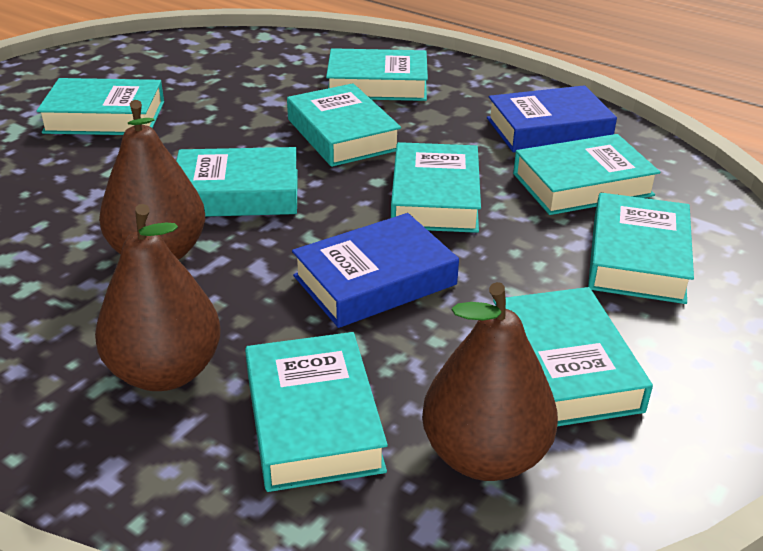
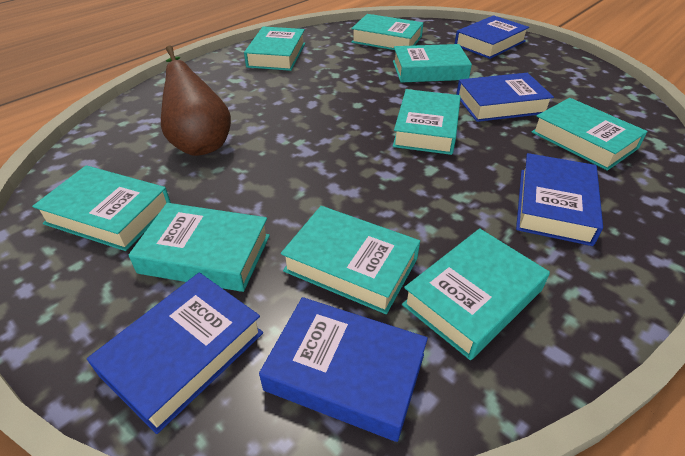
blue book: [292,213,459,328] [487,85,617,152] = 2 -> [87,273,263,434] [259,297,428,442] [455,15,529,59] [456,73,554,122] [516,153,603,246] = 5
brown pear: [95,204,221,391] [99,100,205,260] [422,282,558,481] = 3 -> [161,46,231,156] = 1

